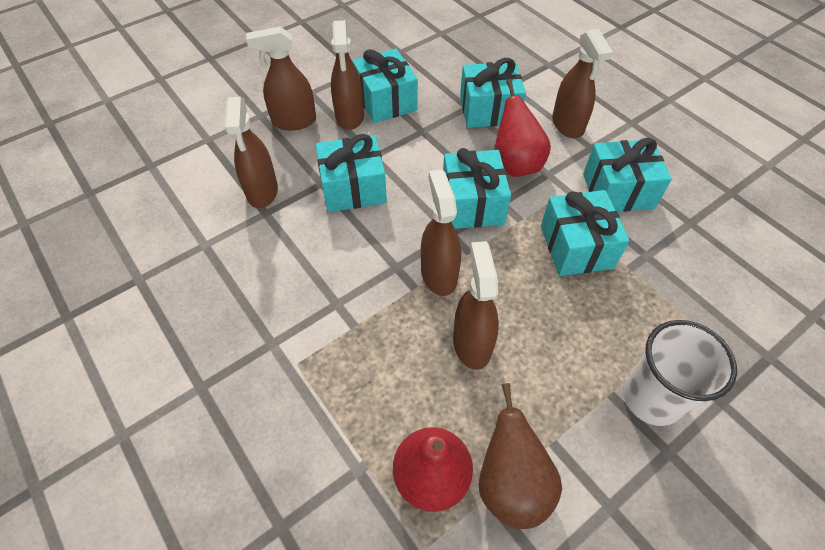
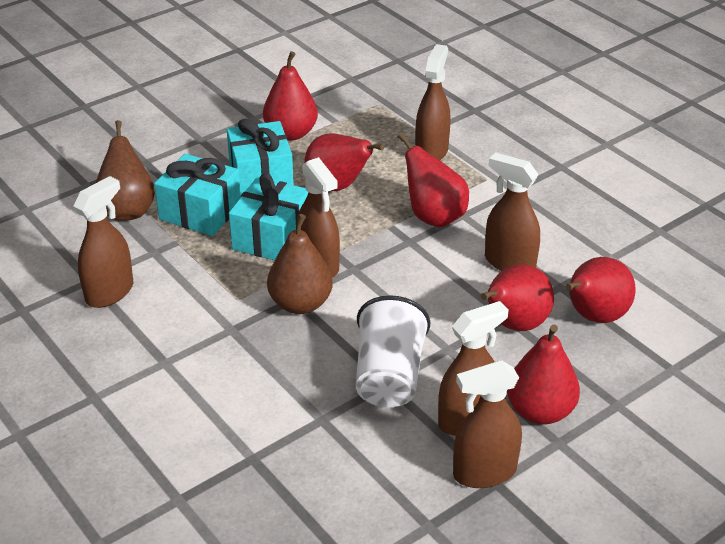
brown pear: [479,383,562,529] = 1 -> [96,120,155,221] [267,214,333,314] = 2
red pear: [393,427,473,512] [494,79,551,177] = 2 -> [263,51,318,141] [305,133,384,191] [398,133,469,227] [481,264,554,331] [507,324,580,425] [565,257,636,323] = 6
turquoise gift: [316,134,387,212] [352,49,418,123] [443,148,511,229] [460,58,526,128] [541,190,629,276] [583,138,672,212] = 6 -> [154,154,241,236] [227,118,294,195] [229,173,308,260] = 3

